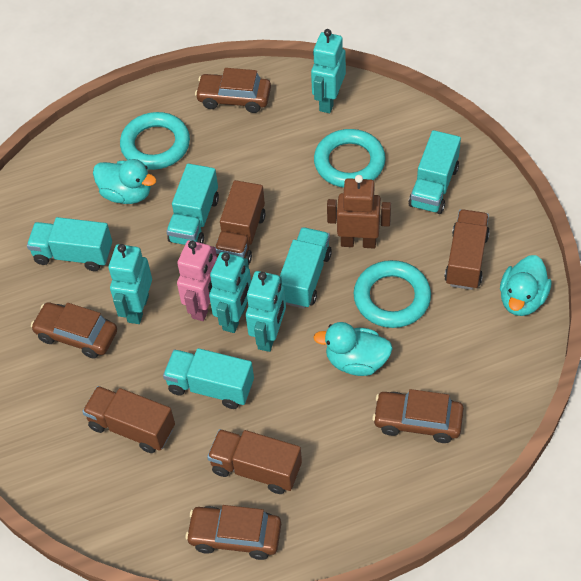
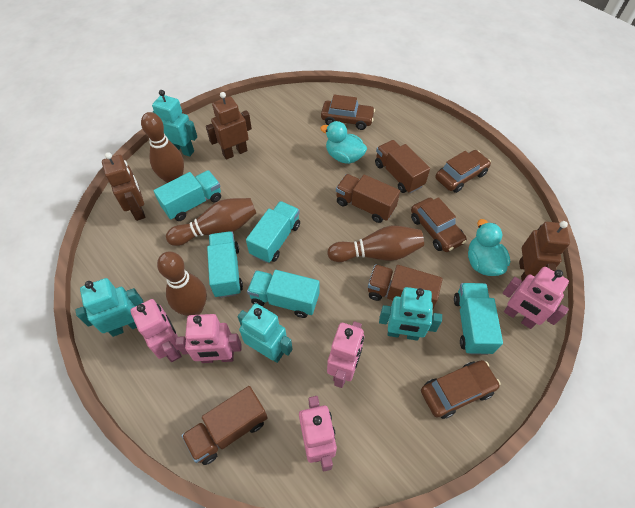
brown bowling pin: none = 0 -> [141,112,184,183] [157,251,207,316] [166,198,256,246] [327,226,424,262] = 4
brown robot: [327,175,391,249] = 1 -> [102,152,145,221] [206,92,252,160] [519,221,570,282] = 3
pink robot: [177,240,217,321] = 1 -> [130,299,182,362] [175,314,242,363] [299,396,337,472] [327,321,365,388] [503,267,569,329] = 5
turquoise duck: [93,159,157,204] [314,322,393,376] [500,255,552,316] = 3 -> [320,121,367,164] [468,219,510,276] = 2
turquoise ring: [120,112,190,170] [314,129,386,188] [353,260,431,328] = 3 -> none = 0

